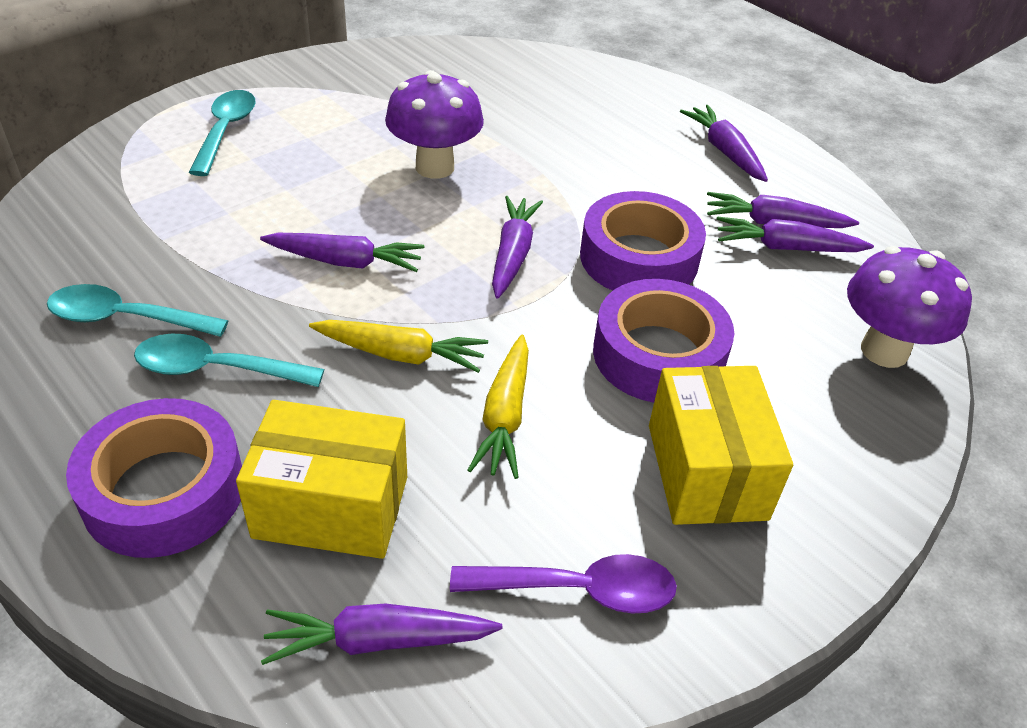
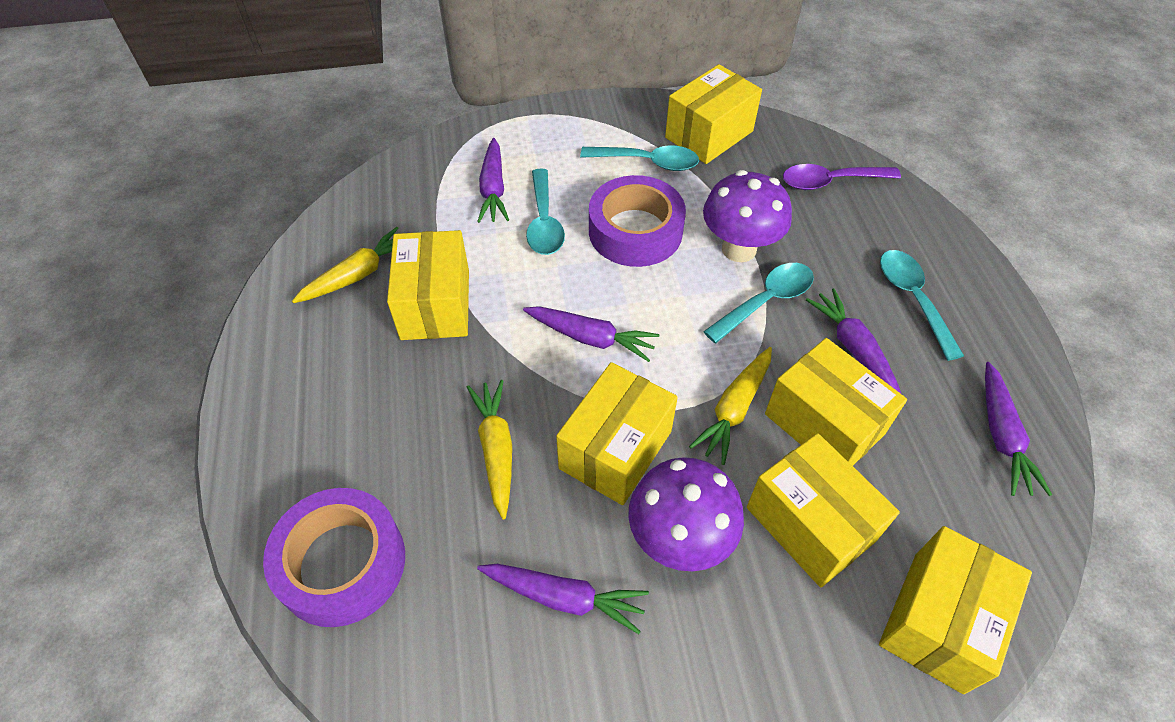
purple carrot: [260,233,425,272] [261,603,503,665] [492,196,543,299] [680,105,768,182] [707,192,859,228] [717,217,874,252] = 6 -> [477,138,509,223] [477,564,649,634] [523,306,659,362] [806,288,901,393] [985,362,1052,496] = 5
purple tape: [66,398,242,558] [580,191,706,291] [593,279,734,403] = 3 -> [263,488,405,627] [589,175,686,267] = 2
turquoise spoon: [47,284,229,337] [134,334,324,387] [189,90,256,176] = 3 -> [526,169,565,255] [580,145,699,171] [703,263,814,343] [880,250,964,361] = 4
yellow box: [236,400,407,559] [649,366,793,525] = 2 -> [387,230,469,340] [556,362,678,505] [665,64,762,164] [747,433,900,587] [765,338,907,466] [879,526,1032,694] = 6
yellow carrot: [309,320,488,373] [468,335,529,479] = 2 -> [292,227,398,303] [467,380,512,519] [689,347,772,465] = 3

